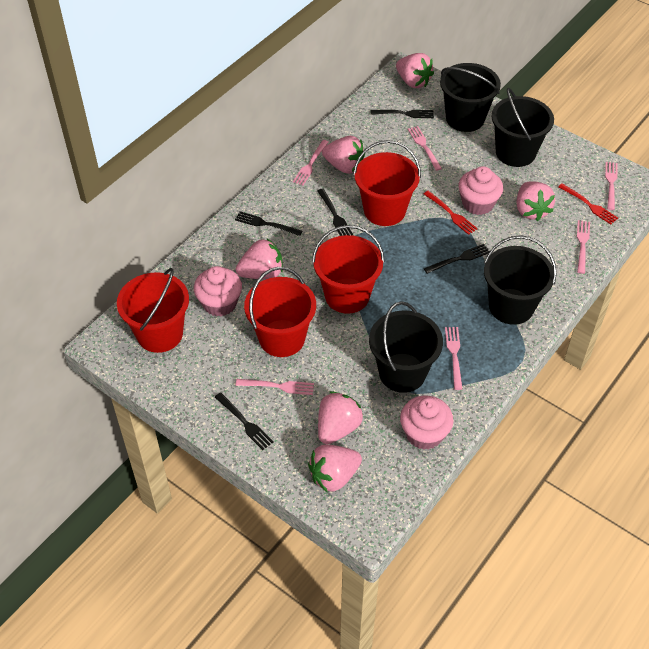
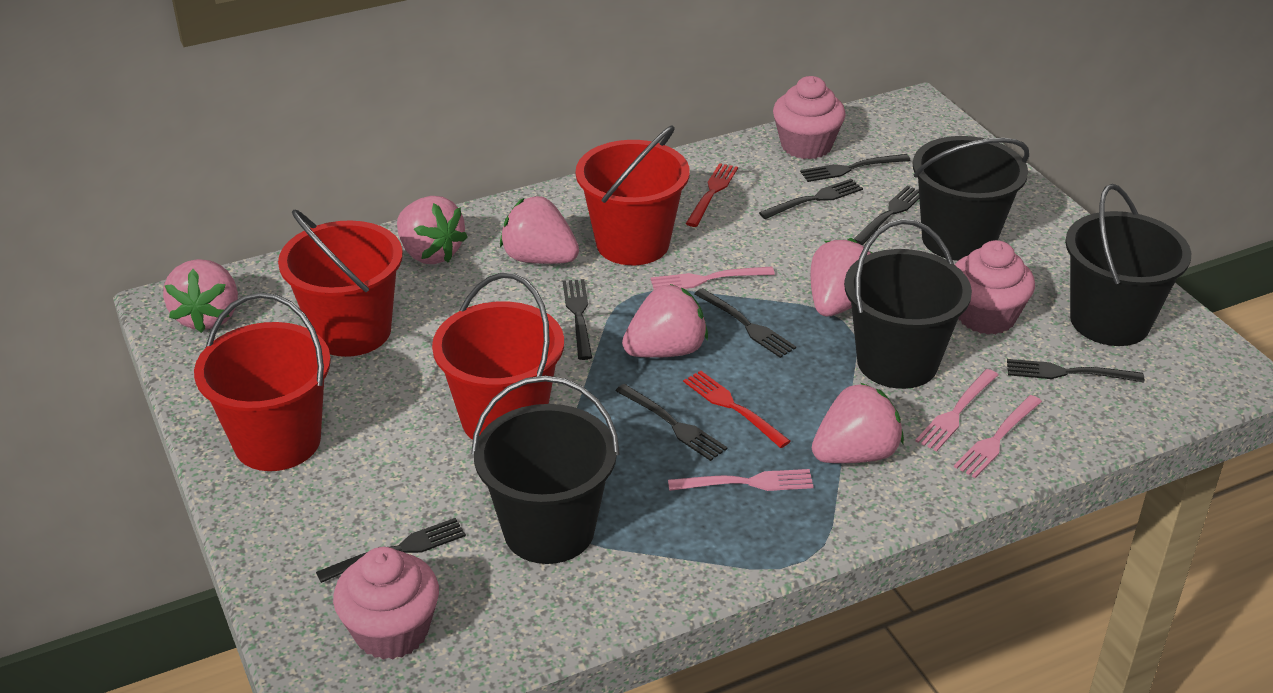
black fork: [215,392,274,450] [235,212,302,236] [317,188,353,236] [370,110,434,118] [424,244,490,274] = 5 -> [316,518,466,583] [563,279,592,360] [615,384,727,461] [694,288,796,358] [759,179,863,219] [800,154,911,182] [854,186,919,245] [1007,359,1144,383] = 8
pink fork: [236,379,314,395] [293,140,329,185] [408,126,442,171] [445,327,462,390] [577,220,590,274] [605,162,618,210] = 6 -> [650,266,775,289] [668,469,814,491] [915,369,998,451] [954,395,1042,478] = 4

